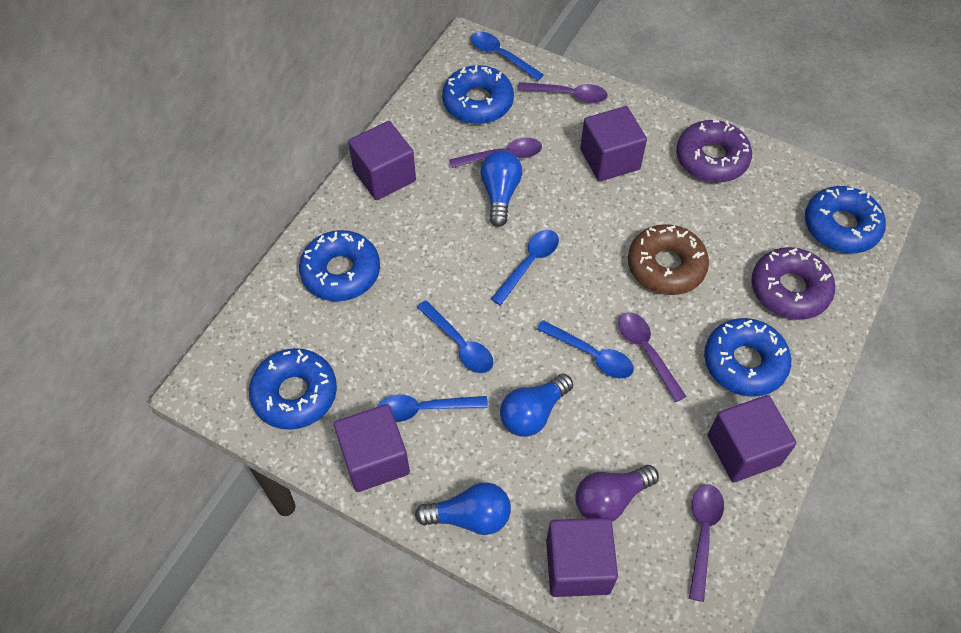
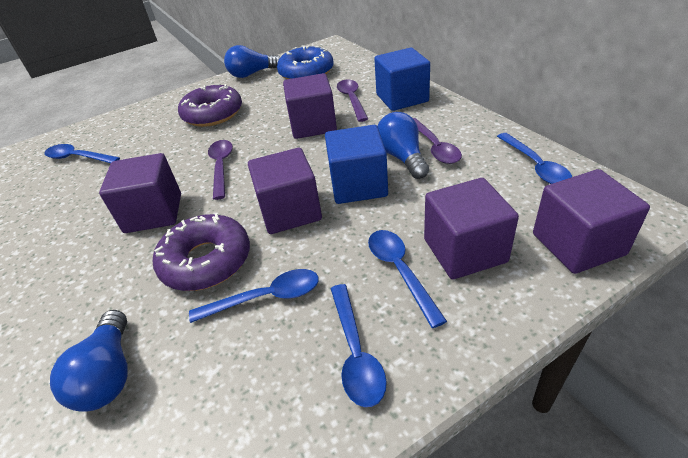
blue cube: none = 0 -> [325,125,388,204] [374,48,430,111] = 2
blue donut: [249,348,337,430] [299,230,380,301] [442,65,514,124] [704,318,791,397] [805,186,886,253] = 5 -> [277,45,334,79] = 1
brown donut: [628,224,709,295] = 1 -> none = 0
purple light bulb: [575,465,659,522] = 1 -> none = 0
purple spoon: [449,138,542,168] [518,82,608,103] [618,312,686,402] [689,485,724,602] = 4 -> [208,140,233,200] [337,79,368,122] [413,118,462,164] = 3

